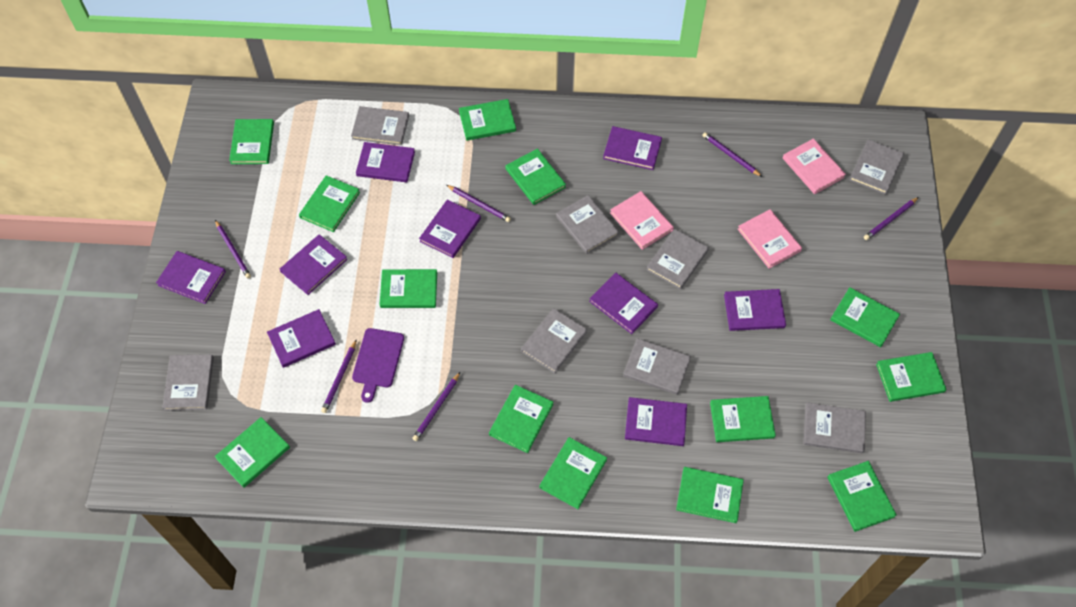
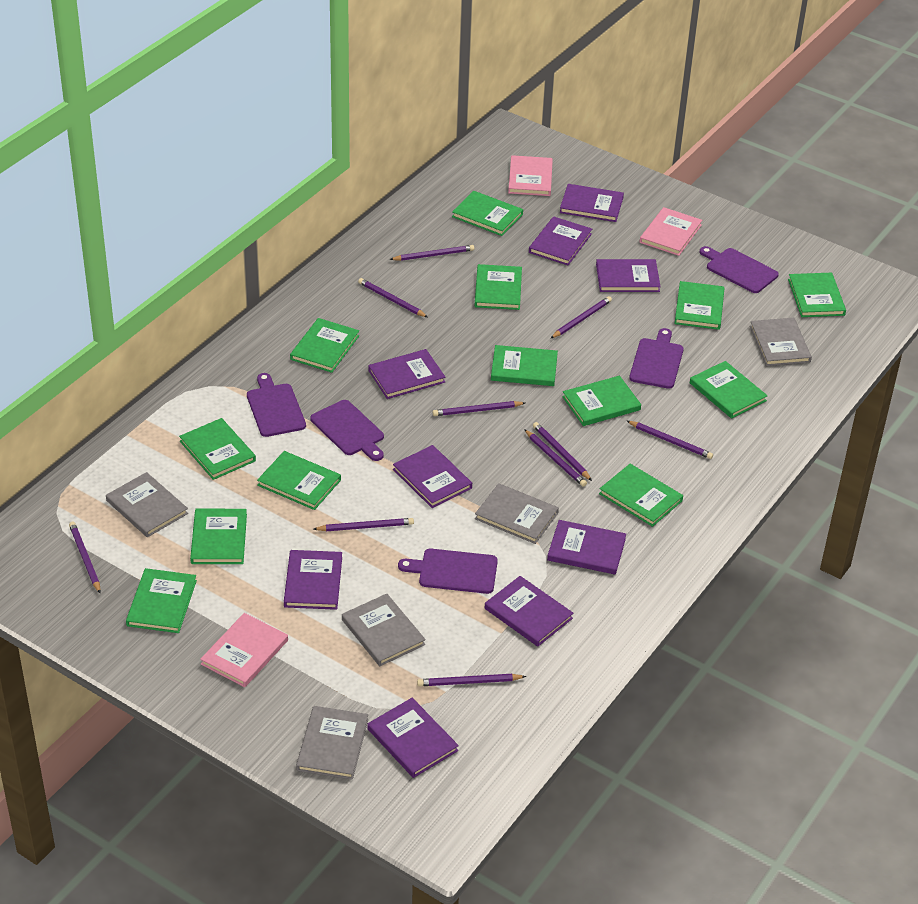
grey book: [162,354,214,410] [351,106,409,145] [521,308,587,373] [556,195,619,254] [623,338,691,395] [646,229,709,289] [804,403,866,453] [850,139,904,195] = 8 -> [106,472,188,537] [296,706,368,780] [342,594,426,666] [475,483,559,544] [750,318,812,366] = 5
purple cutting board: [352,328,404,403] = 1 -> [247,373,306,437] [310,400,384,461] [398,549,498,594] [629,328,684,389] [700,246,779,293] = 5
purple pencil: [215,220,251,279] [321,339,357,413] [412,372,460,441] [446,185,511,222] [702,132,762,177] [864,197,919,240] = 6 -> [69,522,101,593] [314,518,414,531] [358,278,428,317] [390,245,474,261] [417,674,526,686] [433,401,525,416] [524,429,587,487] [533,422,592,481] [551,296,612,338] [627,421,713,459] = 10

